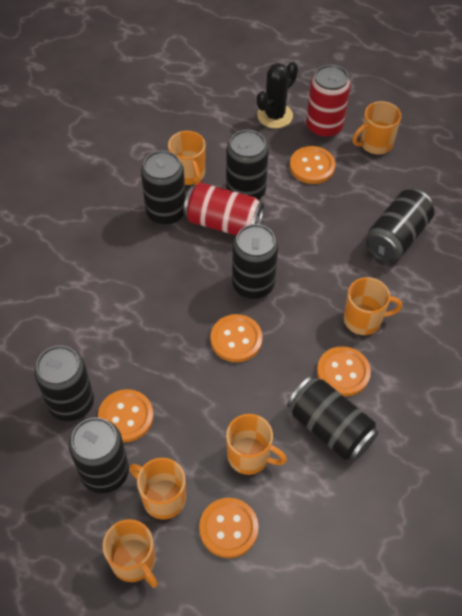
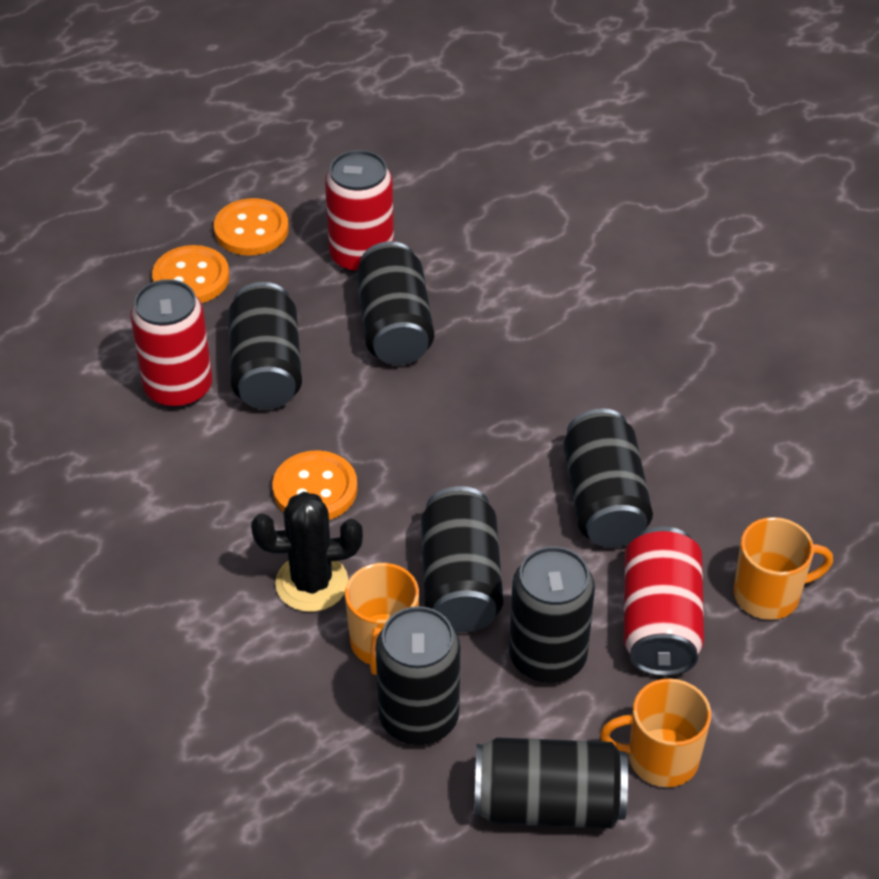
orange button: [98,389,154,442] [199,498,258,558] [210,314,262,362] [290,146,335,184] [317,346,371,397] = 5 -> [152,245,229,303] [214,198,289,256] [272,450,357,520] = 3
orange mug: [102,519,158,588] [129,458,186,519] [168,131,206,185] [226,414,287,475] [344,277,402,335] [352,101,401,154] = 6 -> [345,563,419,675] [600,678,711,787] [734,517,833,620] = 3
red can: [183,182,264,236] [306,65,351,138] = 2 -> [130,279,212,408] [325,150,394,273] [624,526,704,676] = 3

